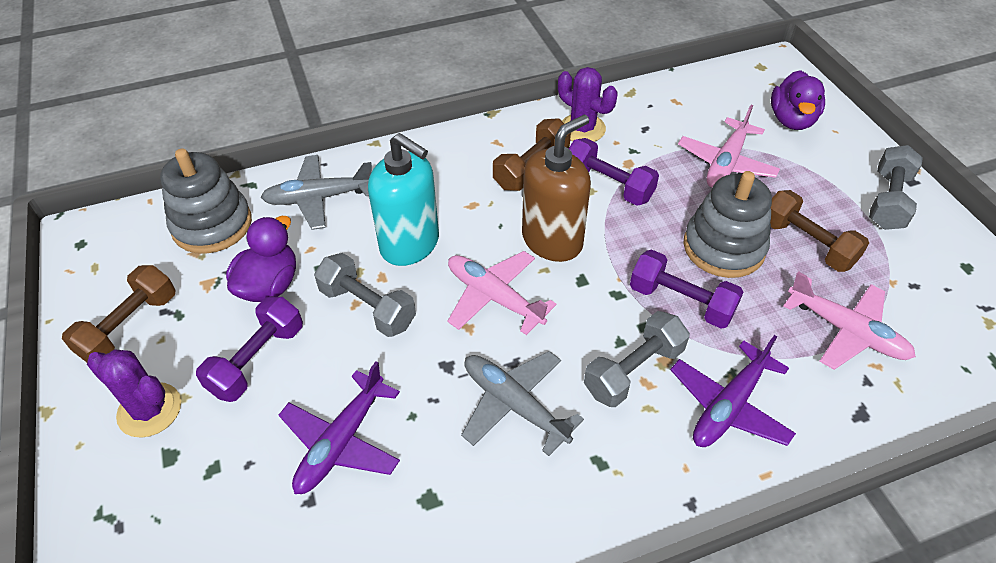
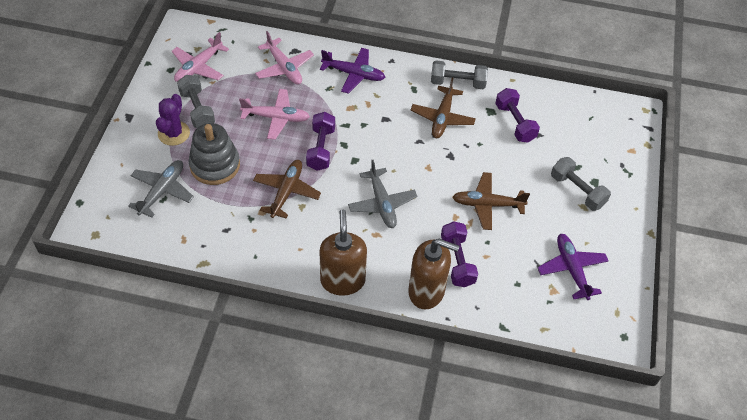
brown dumbbell: [62,265,175,362] [493,118,571,191] [770,190,869,272] = 3 -> none = 0
brown plane: none = 0 -> [253,160,321,218] [411,77,476,138] [453,172,530,230] = 3
brown soap dispenser: [522,115,591,262] = 1 -> [319,210,367,296] [408,239,459,310] = 2
grey stacking toy: [160,149,252,254] [683,171,772,278] = 2 -> [189,123,240,185] = 1
purple cactus: [87,349,181,438] [558,67,618,142] = 2 -> [156,94,190,146] = 1
purple duck: [226,216,296,302] [771,70,825,130] = 2 -> none = 0
turquoise soap dispenser: [368,133,439,266] = 1 -> none = 0

